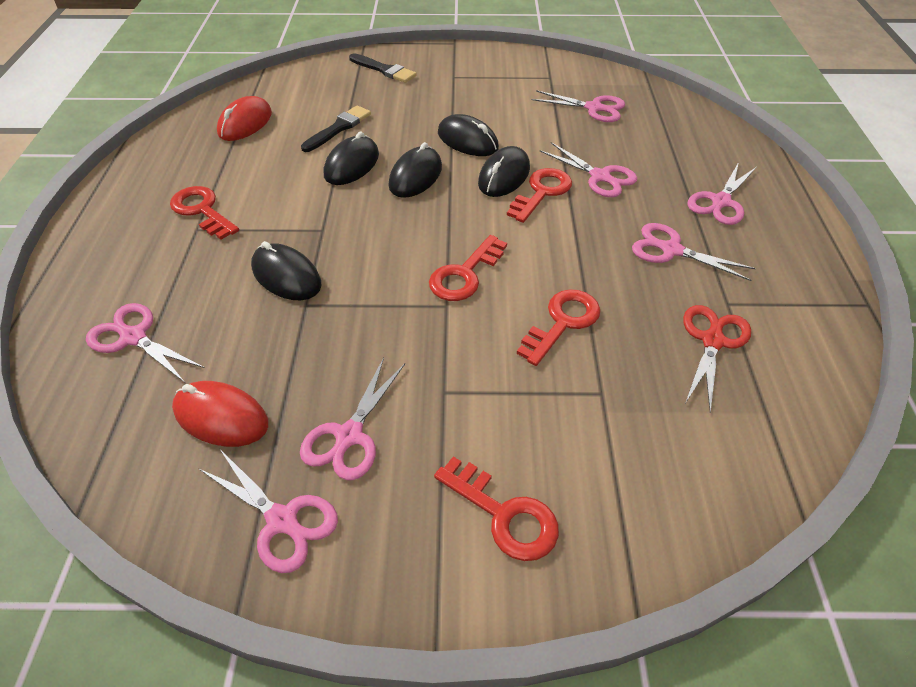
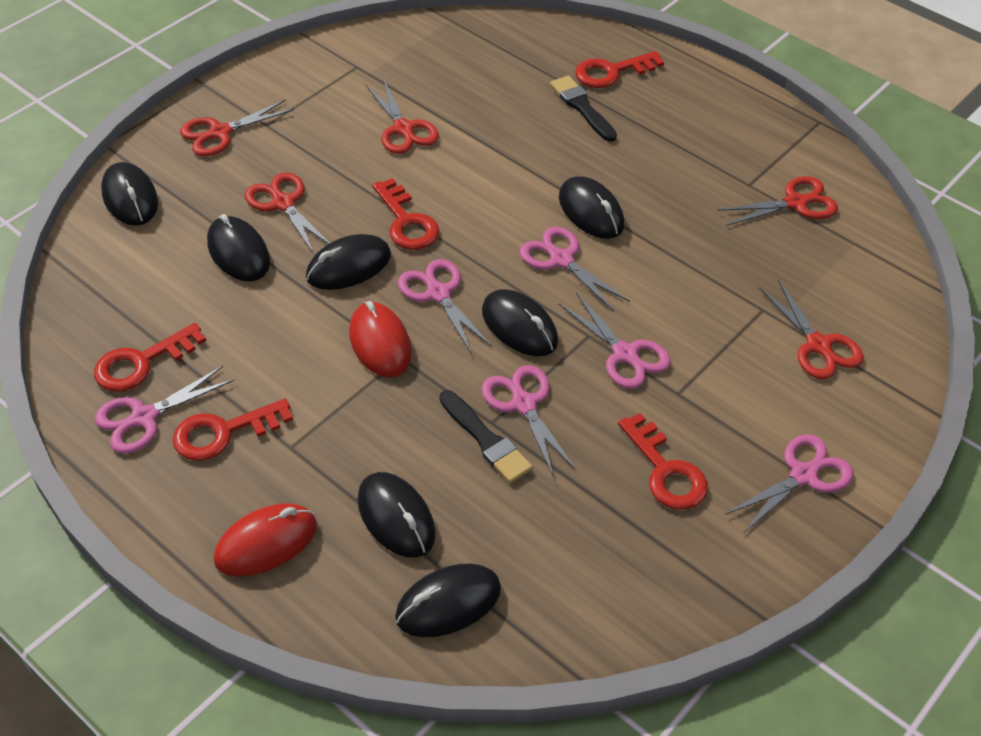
black mouse: [251,241,322,300] [324,132,379,185] [389,142,442,198] [438,114,499,156] [478,146,530,197] = 5 -> [101,162,158,226] [207,214,270,281] [306,234,391,290] [357,472,436,558] [395,563,501,637] [482,289,558,356] [559,176,624,239] = 7
pink scissors: [86,303,204,383] [199,451,338,573] [300,357,405,480] [531,90,625,122] [540,142,637,197] [632,223,756,281] [688,162,757,225] = 7 -> [95,366,234,454] [398,259,492,354] [482,365,576,477] [520,227,630,311] [559,292,670,389] [725,434,853,533] = 6
red scissors: [683,305,751,413] = 1 -> [180,99,295,156] [245,172,330,254] [366,80,439,154] [717,176,838,226] [759,280,863,379] = 5

